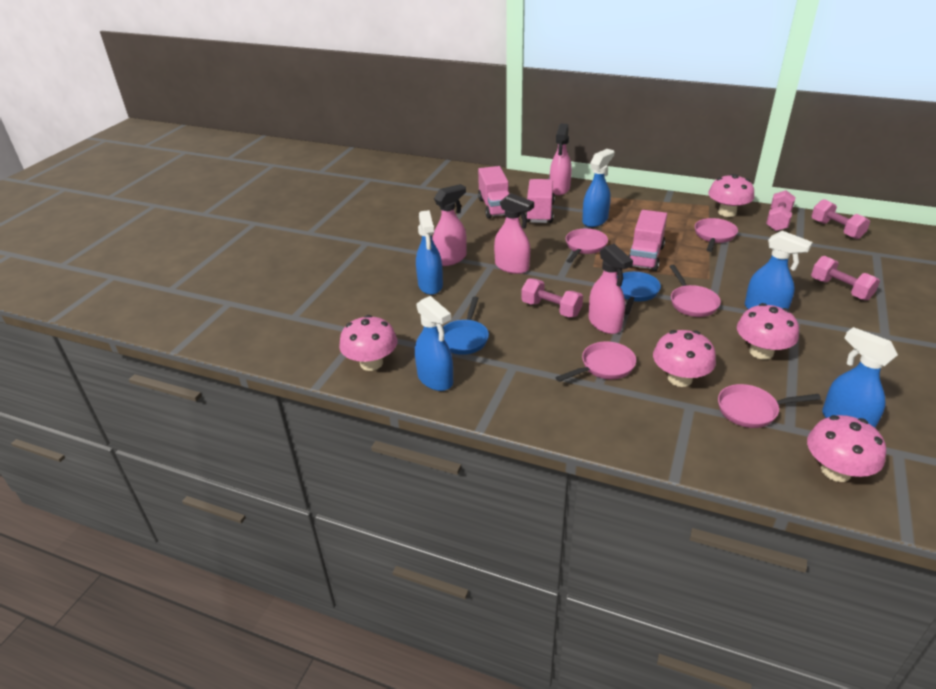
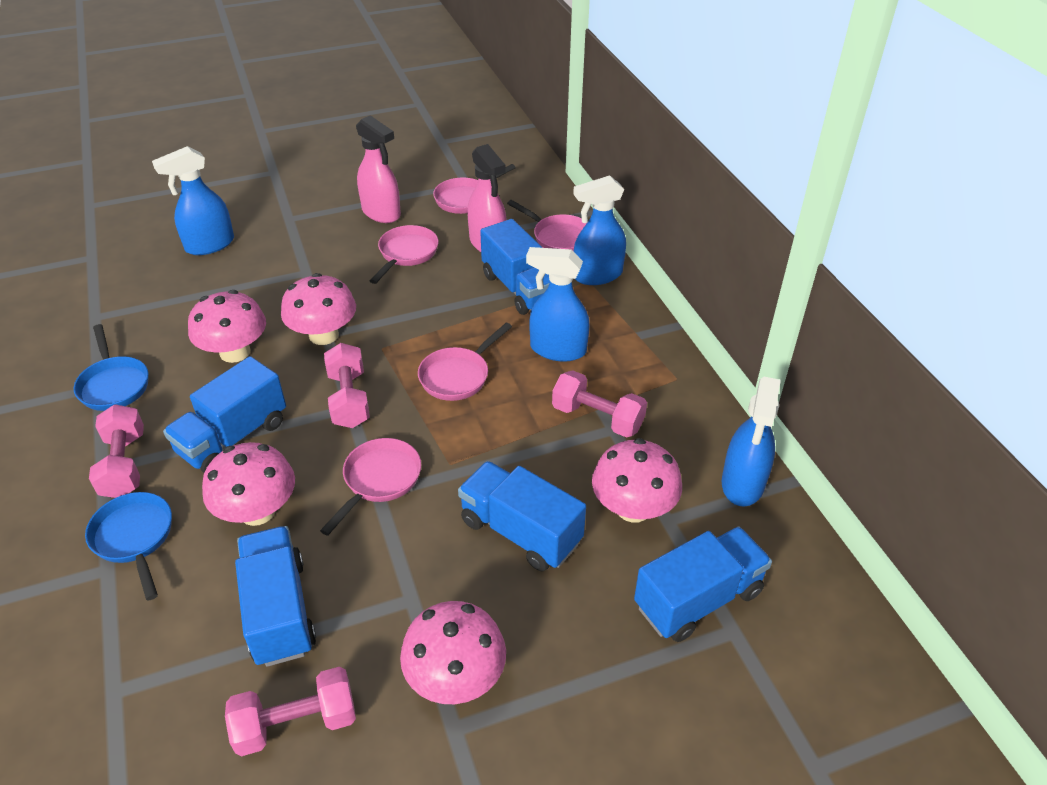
blue spray bottle: [415,296,453,391] [416,210,443,295] [582,149,614,227] [745,231,813,309] [822,327,898,428] = 5 -> [152,146,234,255] [526,247,589,361] [573,175,626,285] [722,377,781,507] = 4
blue truck: none = 0 -> [163,356,286,473] [235,526,316,667] [458,461,586,572] [480,219,550,315] [634,526,772,642] = 5
pink spray bottle: [432,184,467,266] [494,193,534,274] [550,124,572,195] [589,244,633,334] = 4 -> [356,115,401,223] [467,144,507,252] = 2
pink truck: [478,166,510,219] [525,179,555,223] [628,210,667,271] = 3 -> none = 0

